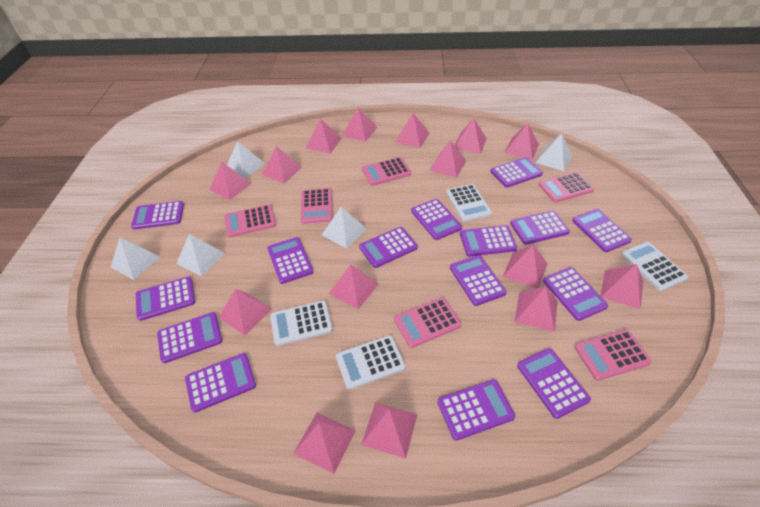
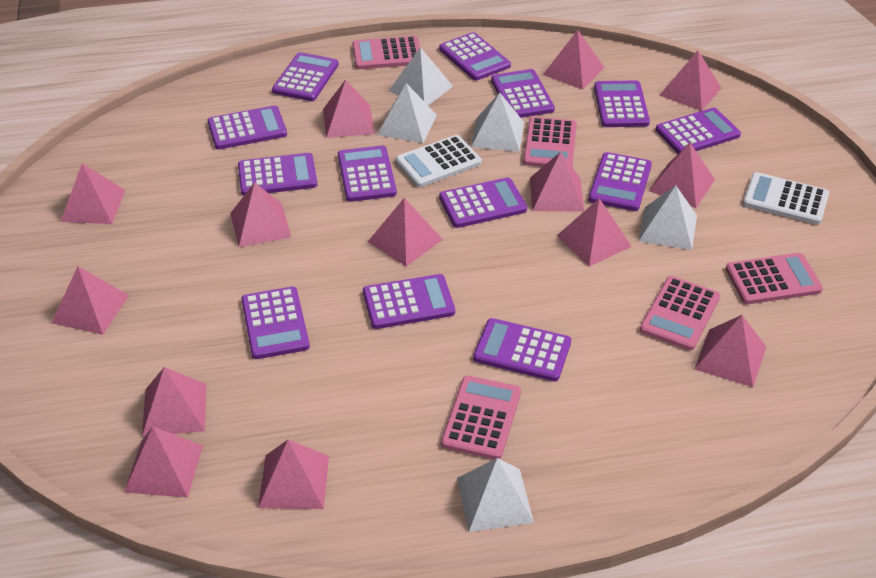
pink calculator: [224,204,276,237] [301,188,333,224] [362,157,411,186] [394,297,461,348] [538,172,594,203] [574,329,652,381] = 6 -> [352,36,420,69] [441,376,521,459] [523,117,577,167] [640,276,720,351] [726,253,823,304] = 5
pink pyramid: [209,162,251,200] [219,289,272,336] [262,146,302,184] [293,413,356,474] [306,118,342,154] [329,264,378,309] [342,107,377,142] [361,403,417,459] [395,113,430,148] [429,140,466,178] [455,118,487,154] [503,245,548,288] [505,123,539,160] [515,287,558,332] [601,264,644,309] = 15 -> [51,266,129,335] [61,163,125,224] [124,426,203,498] [142,367,206,437] [230,182,291,247] [258,440,329,509] [323,79,375,138] [368,198,443,267] [530,152,584,211] [543,30,605,90] [557,198,632,267] [649,143,715,208] [659,51,721,111] [695,315,766,387] = 14
purple calculator: [131,201,184,229] [136,276,195,321] [157,312,222,363] [185,353,256,413] [267,237,314,284] [359,227,418,268] [411,199,462,240] [437,379,515,441] [450,255,506,306] [460,225,517,257] [490,157,543,188] [510,211,570,245] [517,348,591,419] [543,267,608,321] [572,209,632,252] = 15 -> [208,105,287,150] [238,153,317,196] [241,287,310,359] [272,52,339,101] [338,146,397,202] [363,274,455,329] [439,32,511,80] [439,177,527,228] [473,318,571,381] [491,69,555,118] [588,152,652,211] [594,80,650,127] [656,108,741,153] = 13
white calculator: [270,300,333,346] [336,335,406,390] [446,184,492,222] [621,242,688,291] = 4 -> [396,135,482,187] [743,172,829,225] = 2

